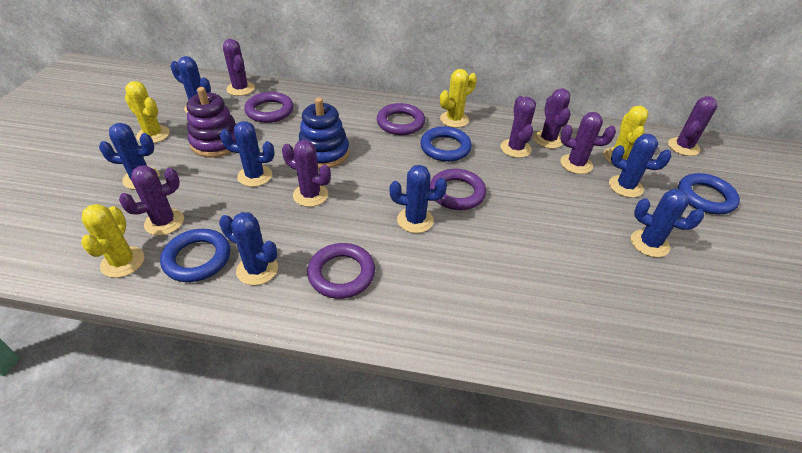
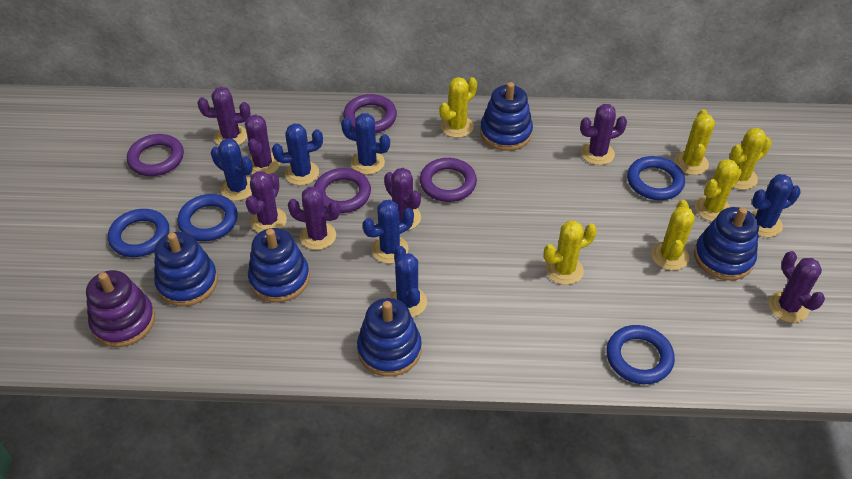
blue cactus: [99,123,160,190] [170,56,211,113] [219,212,278,285] [220,121,275,187] [389,165,447,233] [609,134,672,198] [631,189,704,257] = 7 -> [211,138,253,201] [272,123,323,185] [341,113,390,175] [362,200,414,264] [389,246,427,317] [751,174,801,237] = 6
blue ring: [160,229,230,282] [420,126,472,162] [678,173,740,214] = 3 -> [108,209,169,257] [177,194,238,241] [606,325,675,384] [627,156,685,200] = 4
blue stacking toy: [298,98,349,169] = 1 -> [154,232,218,306] [248,228,310,303] [357,298,422,377] [480,82,533,151] [694,207,759,281] = 5
yellow cactus: [81,204,145,278] [125,81,170,143] [440,69,477,128] [603,106,649,164] = 4 -> [439,77,477,138] [543,221,597,285] [651,200,695,271] [674,109,715,175] [695,159,742,221] [730,128,772,190] = 6

